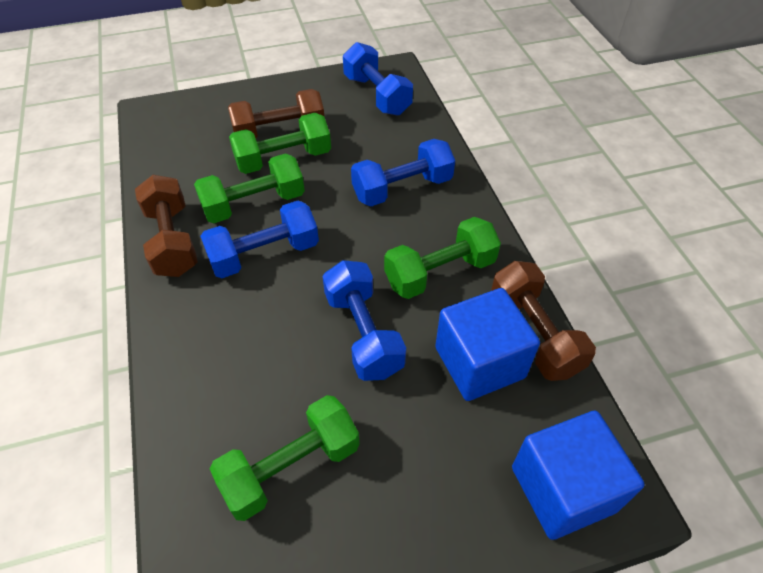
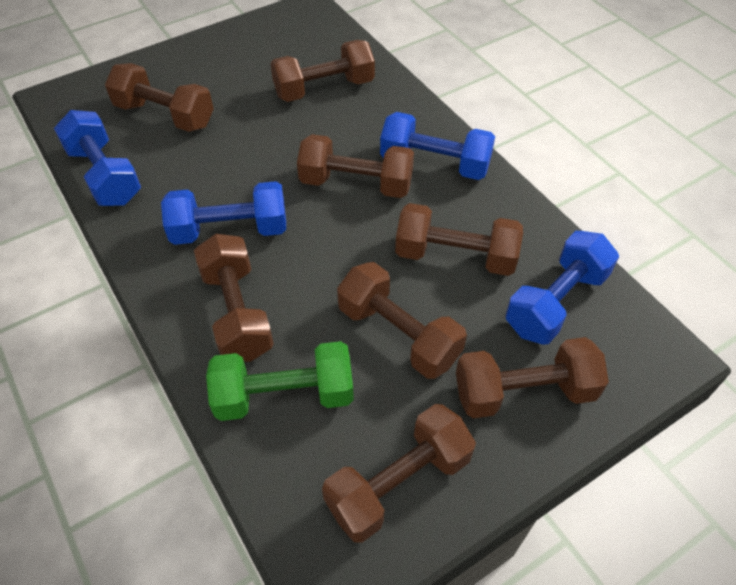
blue cube: [435,288,540,401] [512,411,645,540] = 2 -> none = 0
brown dumbbell: [135,175,198,277] [228,89,324,138] [491,261,596,381] = 3 -> [105,63,214,132] [194,234,274,362] [270,40,375,102] [297,134,414,198] [322,404,476,543] [337,262,467,379] [395,203,523,276] [456,337,609,419] = 8
green dumbbell: [194,153,305,223] [210,395,360,521] [229,113,331,174] [384,217,501,299] = 4 -> [206,341,354,421] = 1

